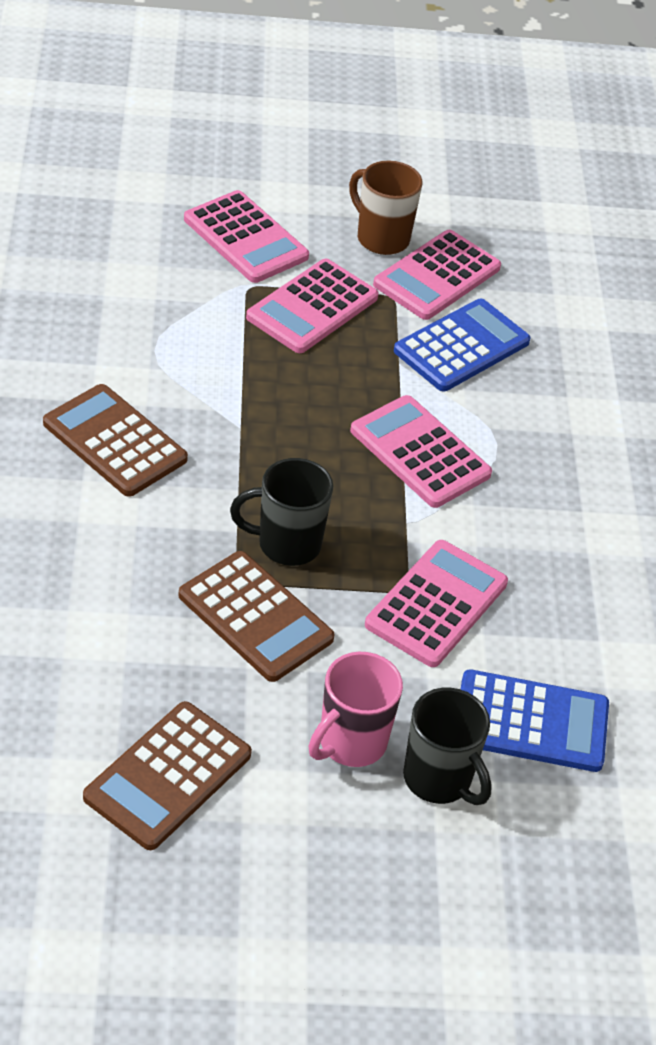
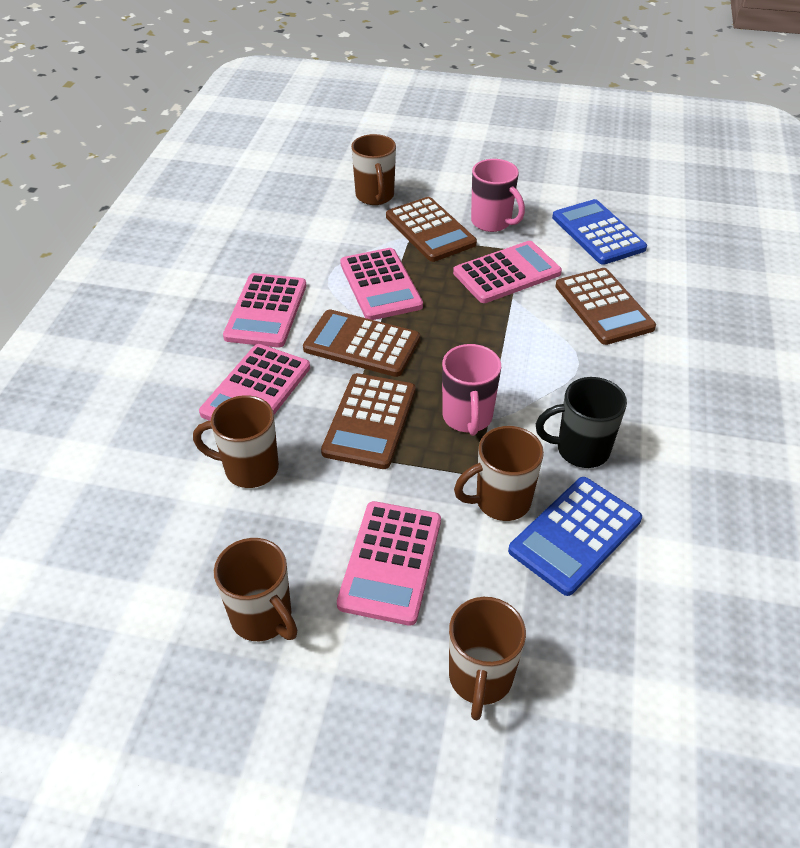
black mug: [230,458,333,566] [403,688,492,805] = 2 -> [536,377,627,468] = 1
brown calculator: [43,384,188,497] [83,701,252,850] [178,551,335,682] = 3 -> [303,309,420,377] [321,373,415,469] [386,197,477,262] [555,268,656,345] = 4
brown mug: [349,161,422,255] = 1 -> [193,395,279,488] [214,538,297,641] [351,134,396,205] [449,597,526,720] [454,426,544,521] = 5
pink mug: [309,652,403,767] = 1 -> [442,344,501,436] [471,159,525,232] = 2

